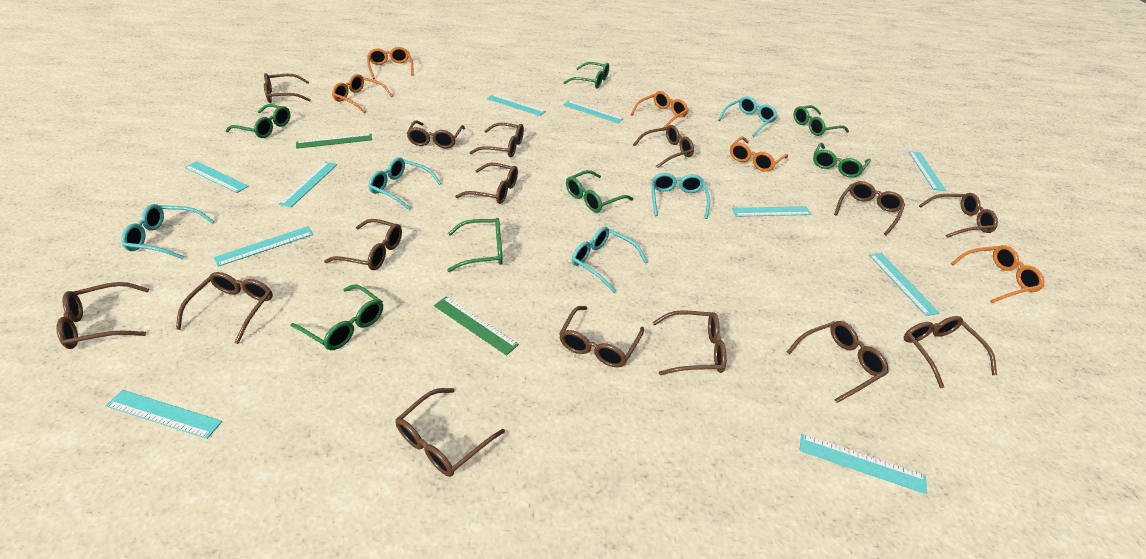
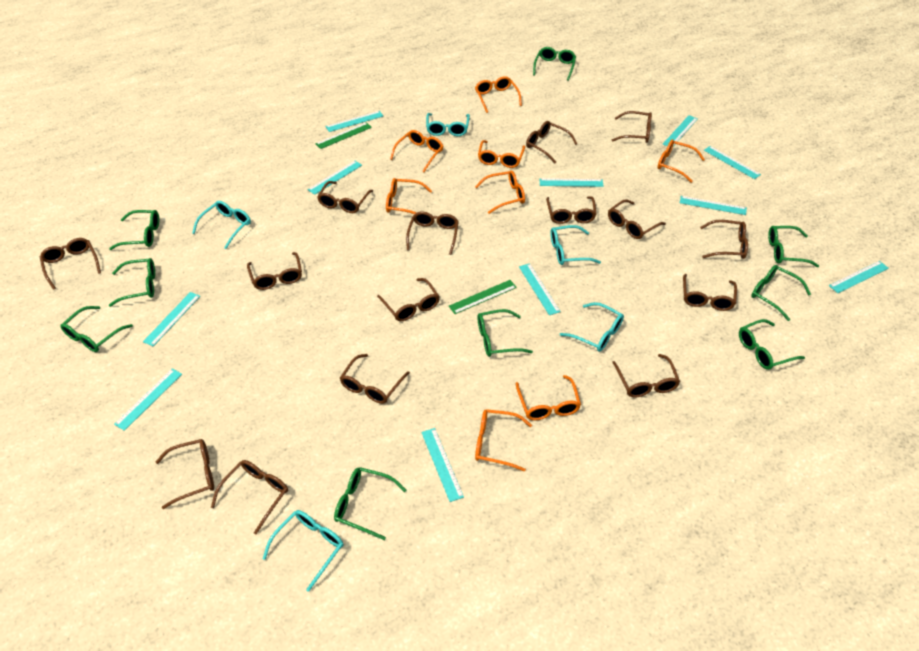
green glasses: [225,104,290,138] [290,284,383,350] [447,218,503,272] [563,62,609,88] [566,170,633,213] [794,105,849,136] [813,143,871,178] = 7 -> [60,306,133,352] [109,210,159,250] [109,258,155,307] [334,467,406,540] [478,309,533,357] [533,47,576,81] [739,319,805,370] [751,265,811,321] [768,226,819,267] = 9
orange glasses: [332,74,393,113] [367,47,413,79] [630,91,688,128] [730,137,788,172] [950,245,1045,303] = 5 -> [386,178,432,215] [390,130,443,172] [475,76,522,113] [475,170,525,214] [475,409,532,472] [478,140,525,168] [516,375,581,420] [658,139,705,183] = 8
turquoise ruler: [106,390,222,439] [184,161,249,193] [214,226,313,267] [279,162,337,207] [487,94,546,116] [563,101,623,123] [732,206,811,217] [799,434,927,494] [869,253,940,316] [909,151,946,191] = 10 -> [114,368,182,431] [143,292,200,346] [308,161,362,195] [325,111,383,132] [421,428,464,502] [519,263,561,315] [539,178,604,187] [663,115,698,146] [680,196,747,215] [704,146,761,179] [829,261,889,293] = 11

